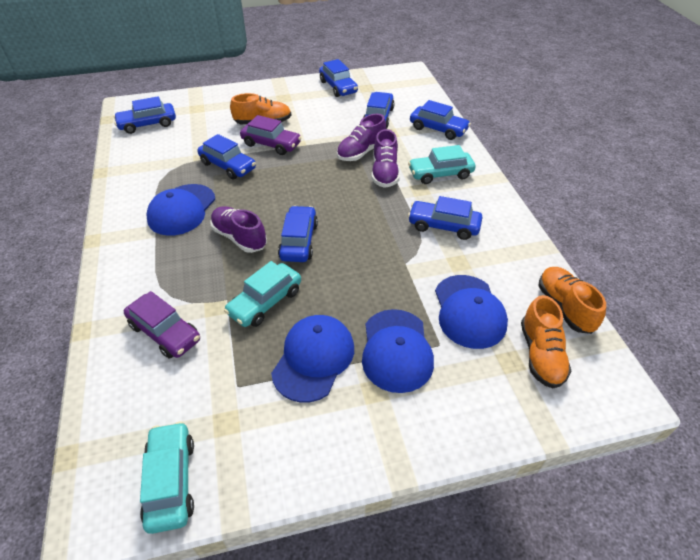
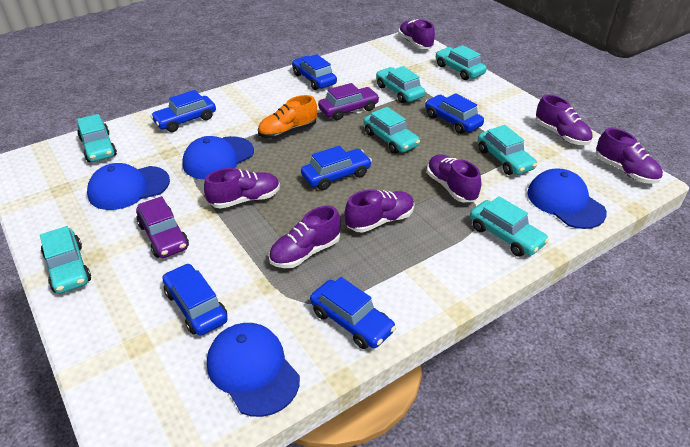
blue car: [114,96,176,134] [197,134,256,179] [278,206,318,262] [319,59,358,97] [363,92,394,129] [408,196,482,240] [410,100,471,140] = 7 -> [150,90,216,132] [162,263,228,336] [292,54,337,90] [301,146,372,190] [310,277,396,349] [425,93,484,134] = 6
orange shoe: [230,93,291,124] [521,295,572,388] [539,267,606,334] = 3 -> [258,95,317,139] = 1
purple shoe: [210,206,267,253] [337,114,386,161] [372,129,400,188] = 3 -> [204,168,280,209] [269,206,341,268] [345,189,415,233] [398,19,435,49] [427,154,481,202] [535,95,592,145] [596,128,663,184] = 7
turquoise car: [140,421,194,534] [224,261,301,327] [408,145,475,184] = 3 -> [40,226,91,294] [77,114,117,162] [363,107,420,154] [376,66,425,103] [435,45,487,80] [470,196,549,257] [478,125,537,175] = 7

